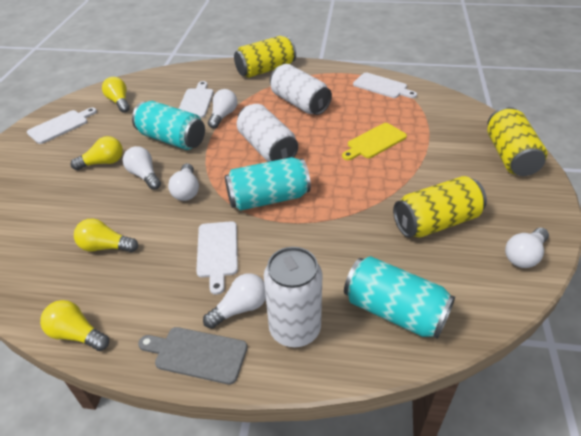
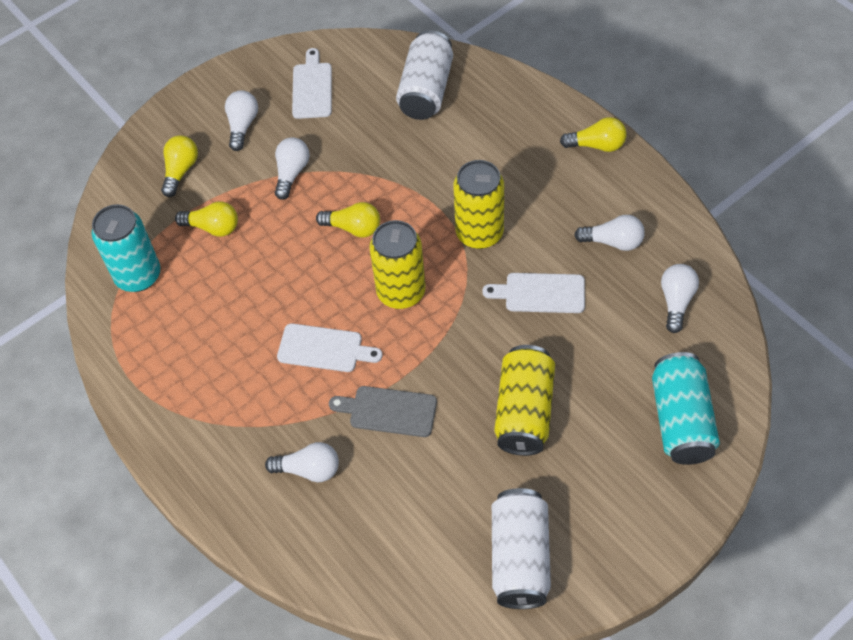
turquoise can: [132,101,205,150] [225,157,311,211] [344,256,455,339] = 3 -> [91,204,160,292] [652,352,720,465] = 2
white can: [237,104,298,162] [264,247,322,347] [270,64,332,115] = 3 -> [396,30,453,120] [492,488,551,609] = 2
white cutting board: [27,108,97,144] [179,81,214,118] [196,221,238,295] [353,73,417,98] = 4 -> [277,323,382,372] [292,48,332,119] [482,273,585,313] = 3
yellow cutting board: [342,123,407,160] = 1 -> none = 0

